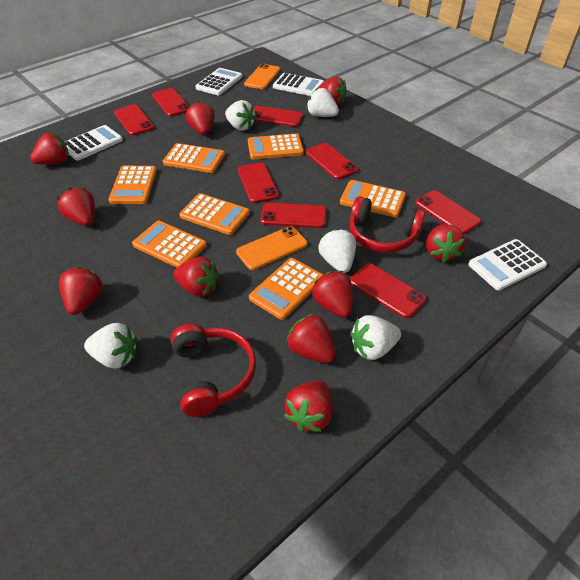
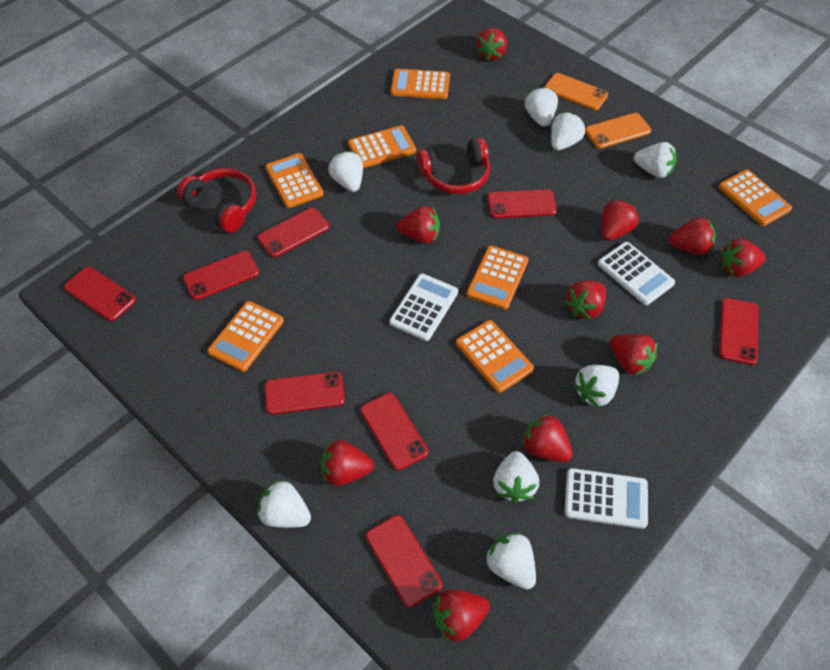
white calculator: [65,125,123,161] [195,68,242,95] [273,73,324,96] [468,239,547,291] = 4 -> [389,274,458,341] [565,468,648,529] [598,242,675,305] = 3
white strawberry: [84,323,137,369] [225,100,256,131] [307,88,339,117] [318,229,356,273] [350,315,401,360] = 5 -> [257,480,311,528] [328,151,363,192] [485,532,536,589] [493,451,539,503] [525,87,558,127] [551,112,585,151] [573,365,619,408] [634,142,676,178] = 8

